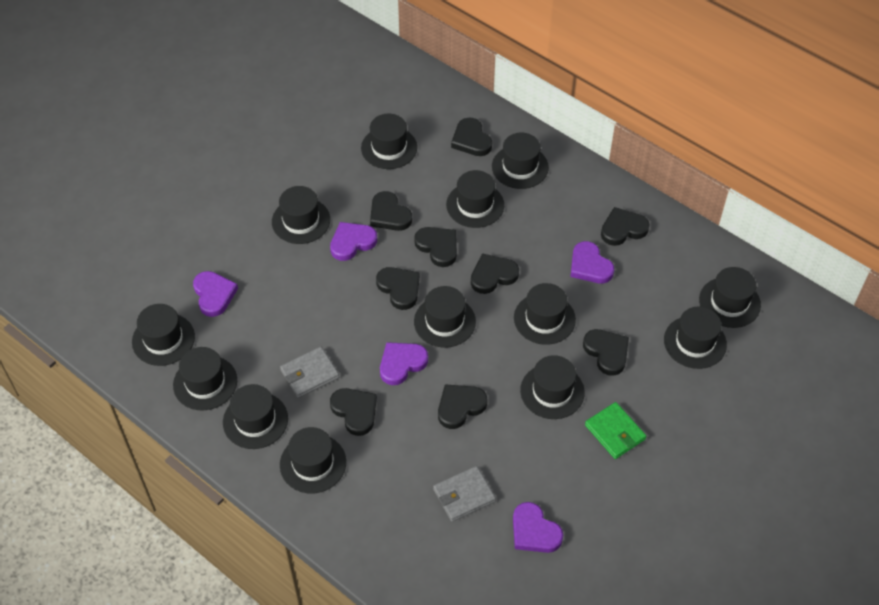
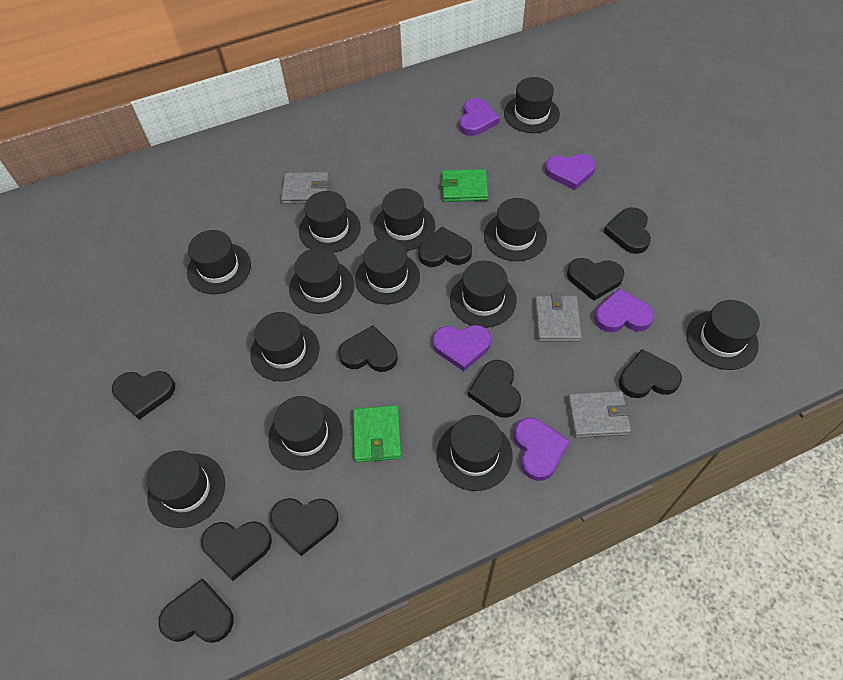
black heart: [330,388,377,436] [370,191,412,231] [376,267,420,310] [414,227,457,267] [438,384,488,429] [451,118,492,156] [471,253,519,294] [583,329,629,376] [601,207,650,246] = 9 -> [112,371,175,420] [159,579,234,643] [201,521,272,581] [270,498,339,556] [339,325,398,372] [418,227,472,267] [468,360,521,418] [567,258,624,301] [604,207,651,254] [619,349,682,398] = 10
green wallet: [585,402,646,459] = 1 -> [353,405,402,462] [441,169,488,202] = 2
grey wallet: [280,347,339,398] [433,466,496,522] = 2 -> [281,172,329,204] [535,293,582,342] [568,391,631,438] = 3

